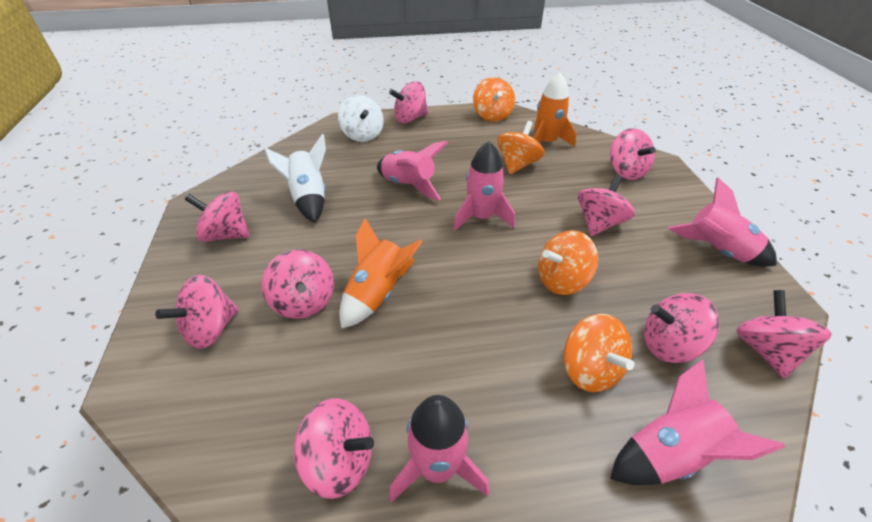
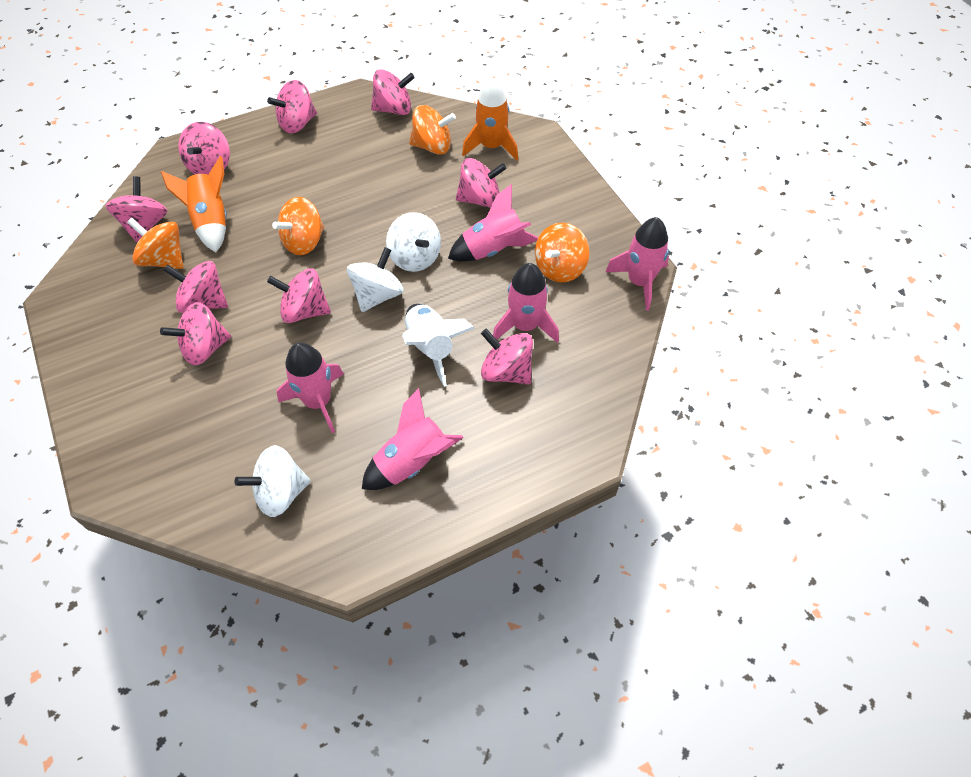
white spinning top: [338,95,384,142] = 1 -> [234,445,311,517] [347,247,404,312] [386,212,441,272] = 3

